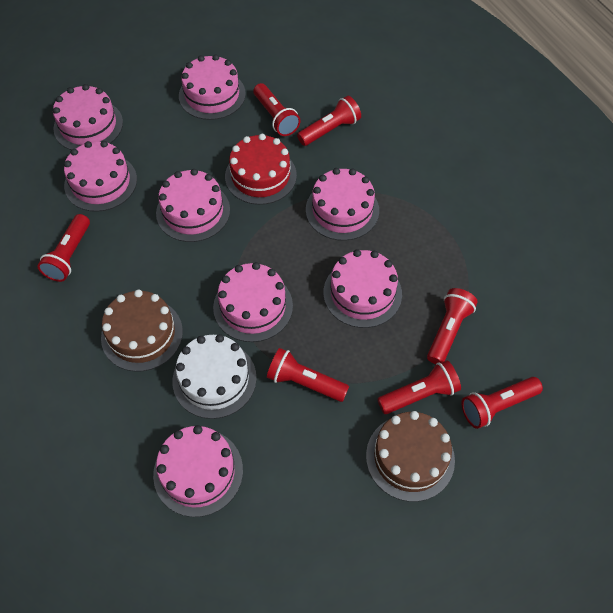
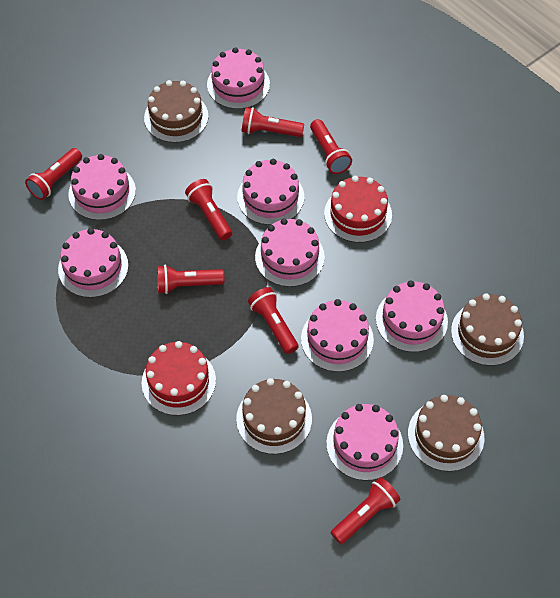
brown cake: [101,290,183,372] [366,411,455,502] = 2 -> [144,80,208,143] [236,378,312,454] [408,395,484,472] [451,293,524,366] = 4
red cake: [225,134,297,205] = 1 -> [142,341,216,416] [324,176,392,243] = 2
white cake: [172,334,257,419] = 1 -> none = 0

